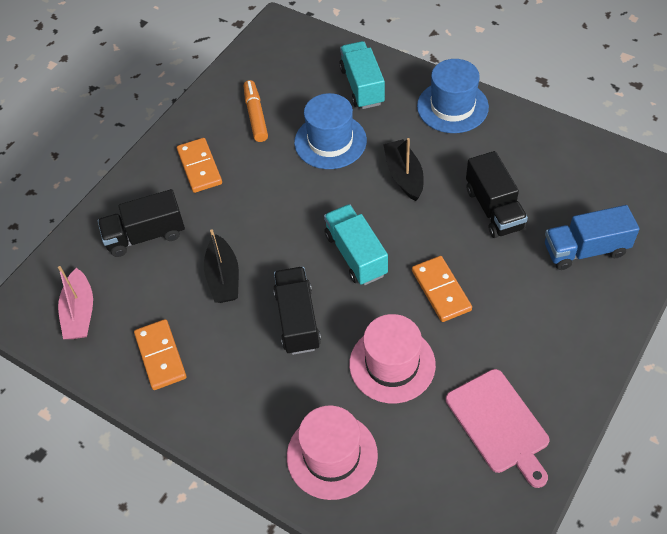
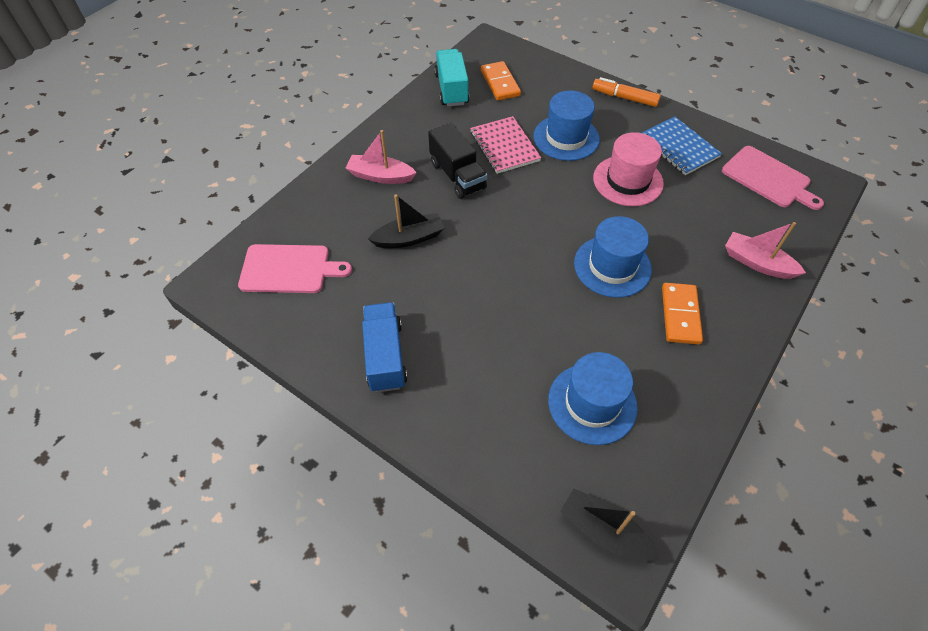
black truck: [98,189,185,257] [273,267,321,355] [466,151,528,238] = 3 -> [428,123,487,199] = 1
blue hat: [294,93,367,169] [417,59,489,133] = 2 -> [533,90,600,161] [548,352,638,445] [574,216,652,298] = 3
blue notebook: none = 0 -> [642,117,722,175] = 1
orange domino: [134,319,186,390] [177,138,222,193] [412,256,472,322] = 3 -> [481,61,521,101] [662,283,703,345] = 2
pink boat: [58,266,93,339] = 1 -> [346,130,417,184] [725,222,806,279] = 2
pink cutting board: [446,369,549,488] = 1 -> [238,244,352,293] [722,146,824,210] = 2
pink hat: [287,405,378,500] [349,314,436,403] = 2 -> [593,132,664,206] = 1
pink notebook: none = 0 -> [470,116,541,174] = 1
turquoise truck: [324,204,388,285] [339,41,385,109] = 2 -> [434,49,469,107] = 1

